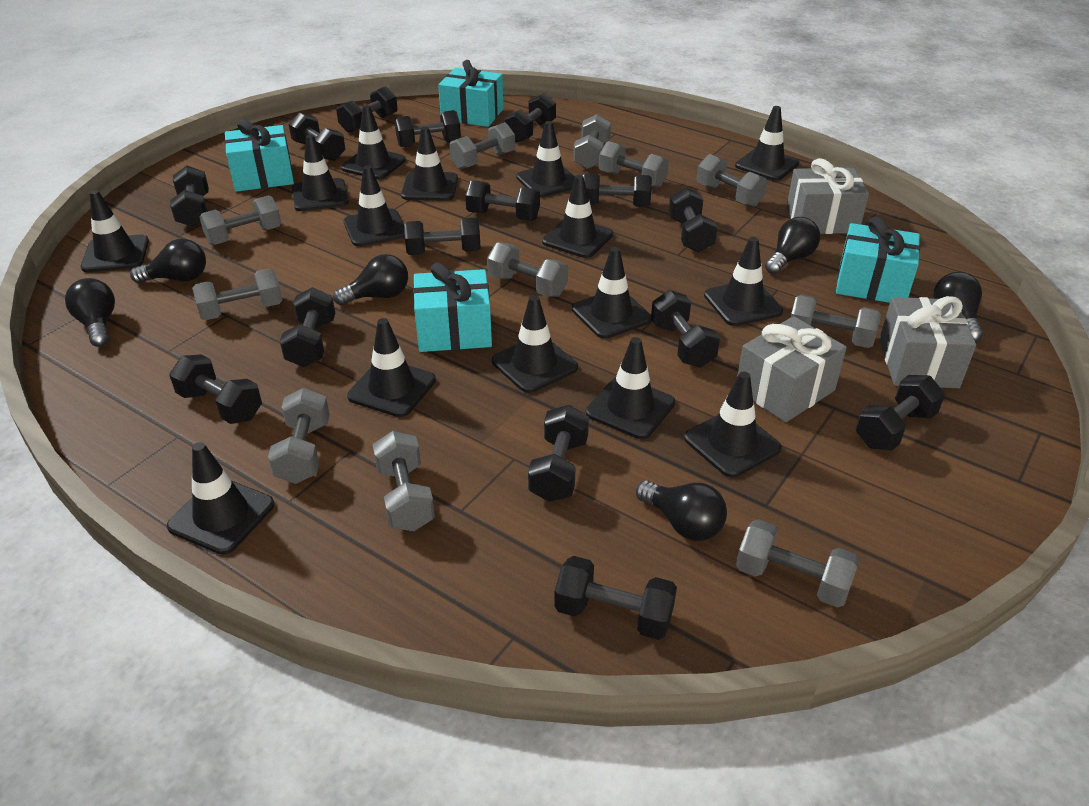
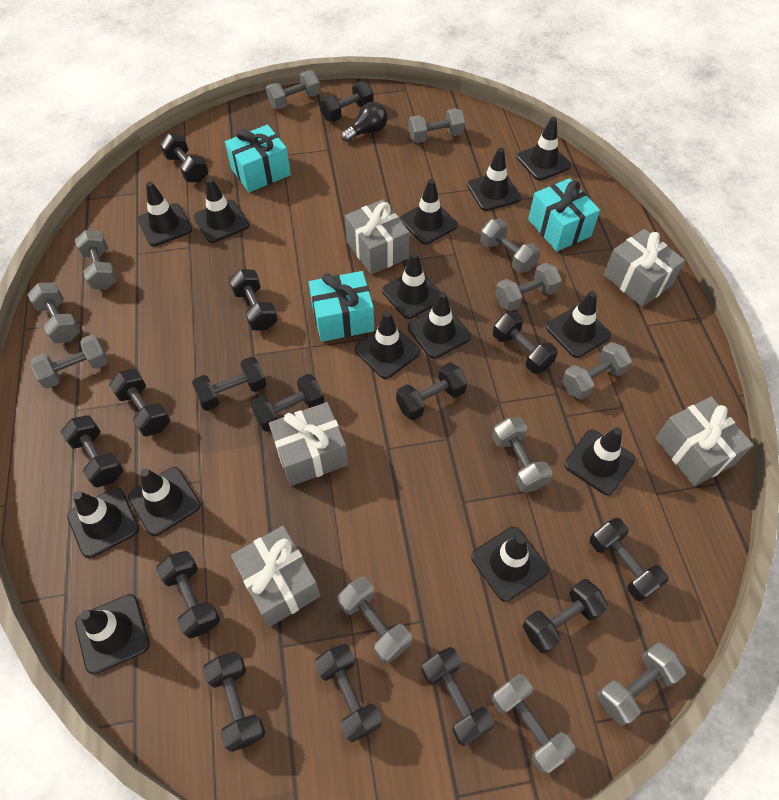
black light bulb: [65,278,115,347] [130,239,206,283] [333,254,408,306] [636,481,727,541] [765,217,820,274] [933,272,983,342] = 6 -> [341,102,388,142] = 1
black traffic cone: [81,190,149,272] [167,442,275,555] [292,134,349,211] [341,105,406,179] [344,165,405,247] [347,318,436,417] [401,127,458,201] [492,295,578,393] [516,121,575,197] [542,175,613,258] [572,247,652,339] [586,337,675,439] [684,372,782,478] [704,237,783,326] [735,106,800,181] = 15 -> [67,488,139,558] [75,594,150,674] [128,467,201,536] [137,182,192,246] [193,178,249,243] [355,311,420,379] [382,253,441,319] [400,179,458,244] [408,292,471,359] [467,148,521,211] [471,527,549,602] [517,117,571,180] [546,291,611,358] [564,427,635,495] = 14
grey dumbbell: [192,269,282,320] [199,195,281,245] [268,388,330,484] [372,431,435,531] [449,122,515,170] [487,242,568,297] [573,114,611,169] [599,141,669,188] [697,154,767,207] [736,519,860,608] [791,295,881,348] = 11 -> [27,282,81,343] [31,334,108,389] [75,230,117,290] [266,71,321,109] [338,577,412,664] [408,108,465,143] [480,219,540,273] [492,417,553,492] [492,674,575,774] [495,263,562,312] [562,342,632,400] [597,643,686,725] = 12
grey gift: [737,316,847,422] [786,158,869,234] [879,296,976,388] = 3 -> [231,525,320,627] [269,402,348,486] [345,200,410,275] [603,229,685,307] [656,397,753,486] = 5
turquoise gift: [225,119,294,192] [413,262,492,352] [438,60,503,127] [836,216,920,303] = 4 -> [225,125,291,192] [309,271,374,342] [528,178,600,252] = 3

